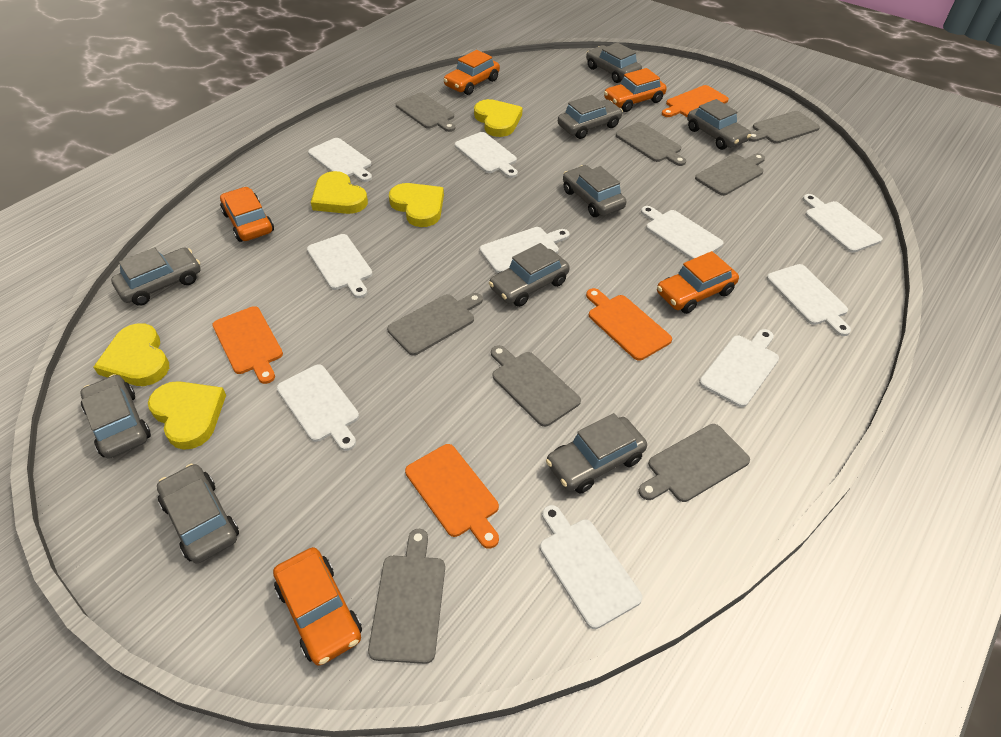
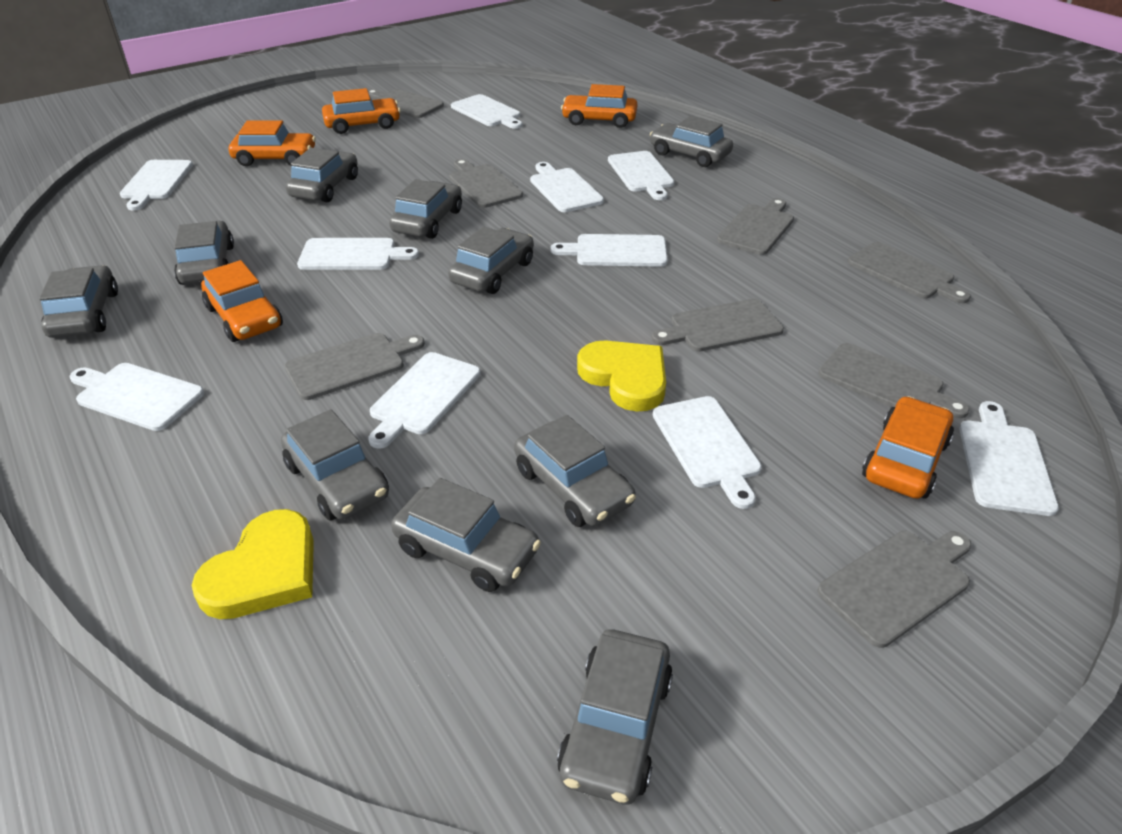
grey car: [80,374,151,459] [111,247,201,306] [157,464,239,564] [489,243,570,307] [546,413,647,494] [558,95,623,139] [563,165,626,217] [586,42,642,83] [687,99,751,150] = 9 -> [39,265,118,338] [174,221,234,285] [281,409,389,521] [286,148,358,202] [389,179,462,239] [391,478,541,592] [448,226,534,294] [514,415,636,527] [557,629,673,804] [650,116,733,167] = 10
orange cutting board: [212,306,283,384] [405,444,499,549] [586,288,672,361] [662,85,729,117] = 4 -> none = 0
yellow heart: [94,323,169,386] [148,381,226,450] [311,171,368,214] [389,183,444,227] [474,99,522,137] = 5 -> [191,509,314,619] [577,341,666,412] = 2

